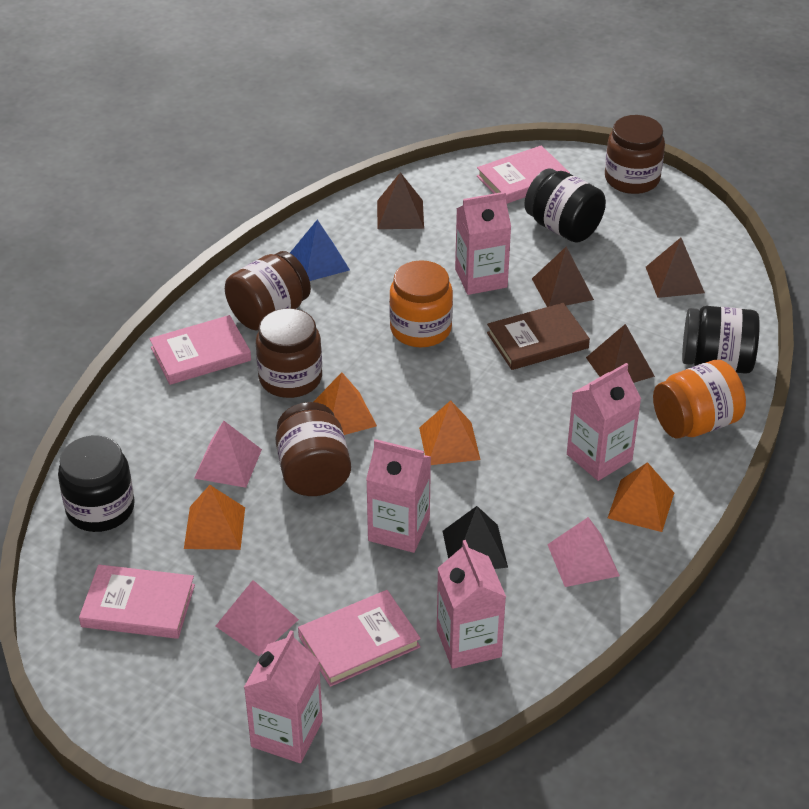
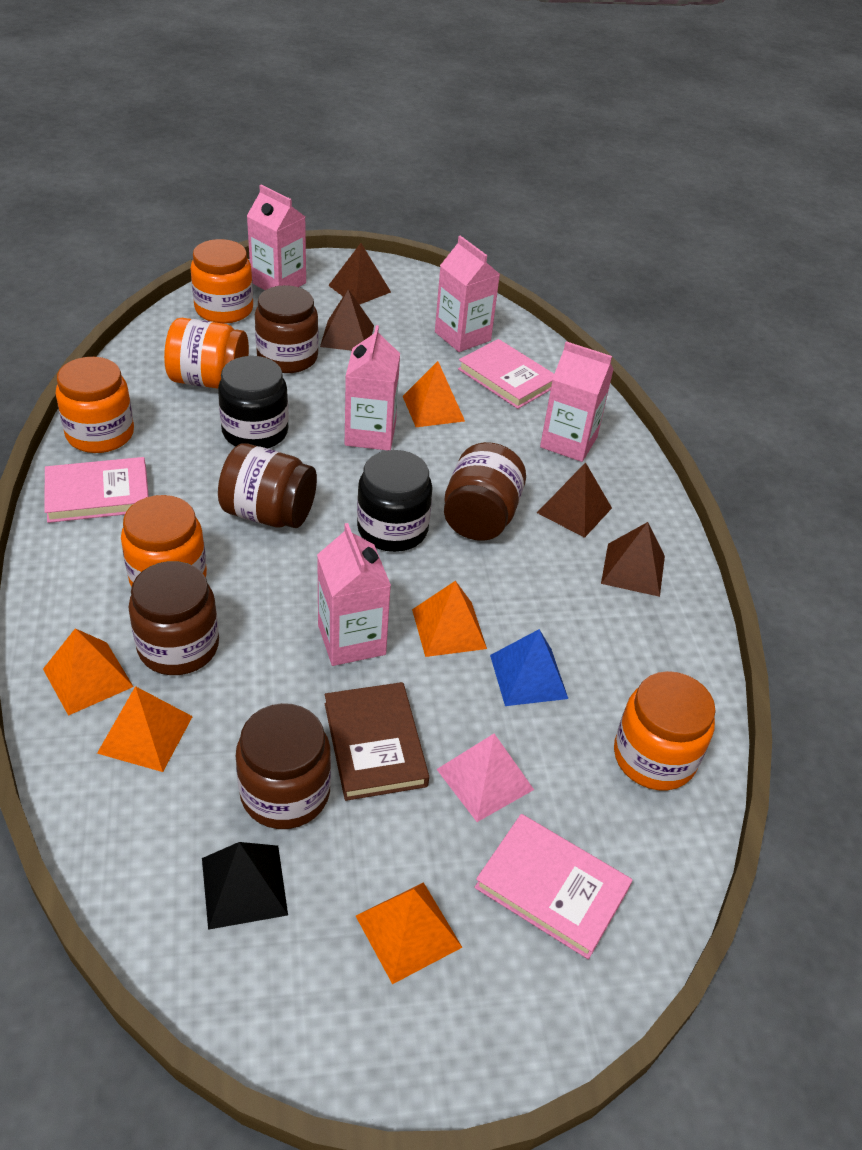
black jar: [58,435,135,532] [524,168,606,243] [682,306,760,374] = 3 -> [218,356,289,449] [357,450,433,552] = 2
brown jar: [225,251,311,331] [256,308,322,398] [276,402,351,496] [605,115,665,194] = 4 -> [128,561,219,675] [218,443,317,528] [236,703,331,829] [255,285,319,373] [444,442,526,541] = 5
orange jar: [389,260,453,347] [653,360,746,439] = 2 -> [56,357,134,453] [121,495,207,587] [164,318,249,389] [190,239,253,324] [614,671,716,790] = 5
orange pyramid: [184,485,245,550] [313,372,377,435] [419,400,480,465] [608,462,674,532] = 4 -> [43,628,134,716] [97,686,193,772] [356,882,462,984] [403,361,465,427] [412,581,487,657] = 5
pink book: [79,565,195,639] [149,315,251,385] [298,590,421,687] [477,145,570,204] = 4 -> [44,457,149,523] [458,339,554,409] [475,814,632,959] = 3
pink pyramid: [194,421,262,488] [216,580,299,656] [547,517,620,587] = 3 -> [437,734,534,822] = 1

